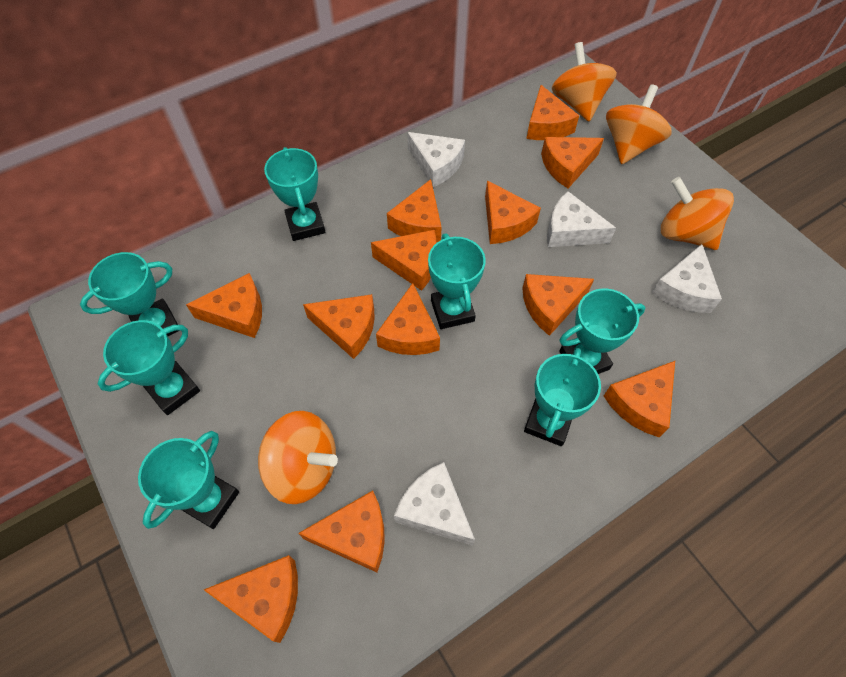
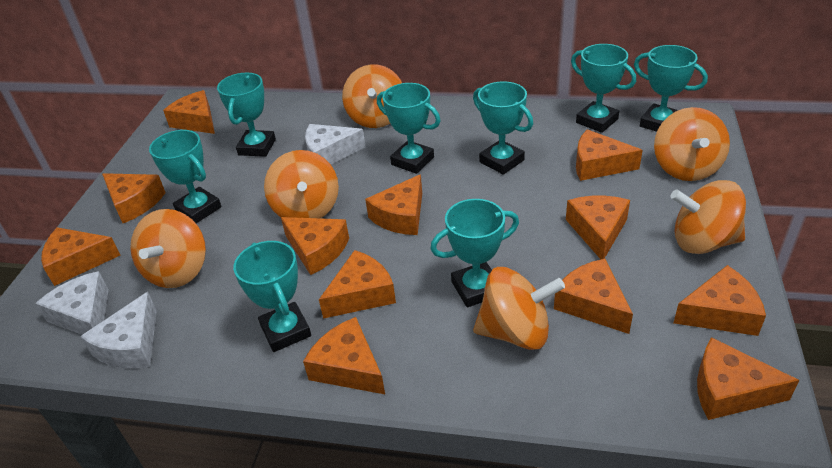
orange spinning top: [258,411,338,504] [552,42,617,122] [606,84,672,164] [661,177,734,250] = 4 -> [130,209,206,288] [264,150,339,218] [342,64,402,128] [473,267,565,350] [654,107,730,181] [671,180,746,254] = 6
turquoise trophy: [80,252,178,336] [98,320,200,415] [138,431,239,529] [264,147,325,241] [428,233,486,329] [524,348,601,446] [559,288,645,374] = 7 -> [149,130,221,223] [217,73,276,157] [233,241,311,352] [377,83,441,174] [430,199,519,307] [473,81,533,175] [571,44,636,133] [634,45,708,132] = 8
white cheese: [394,462,475,546] [407,132,465,187] [547,191,616,247] [652,244,722,313] = 4 -> [35,271,109,335] [80,292,157,368] [305,124,366,164] = 3

